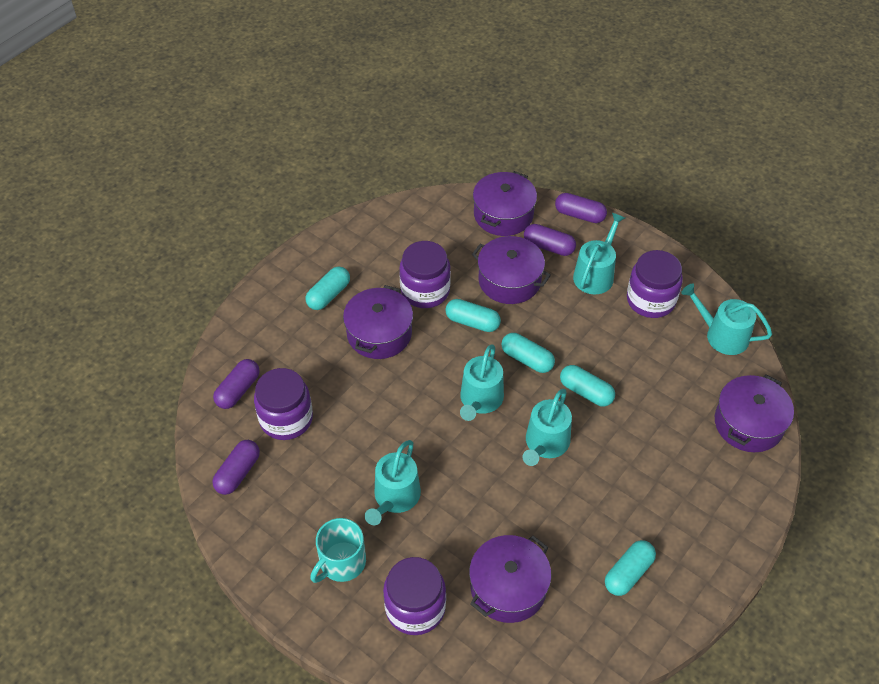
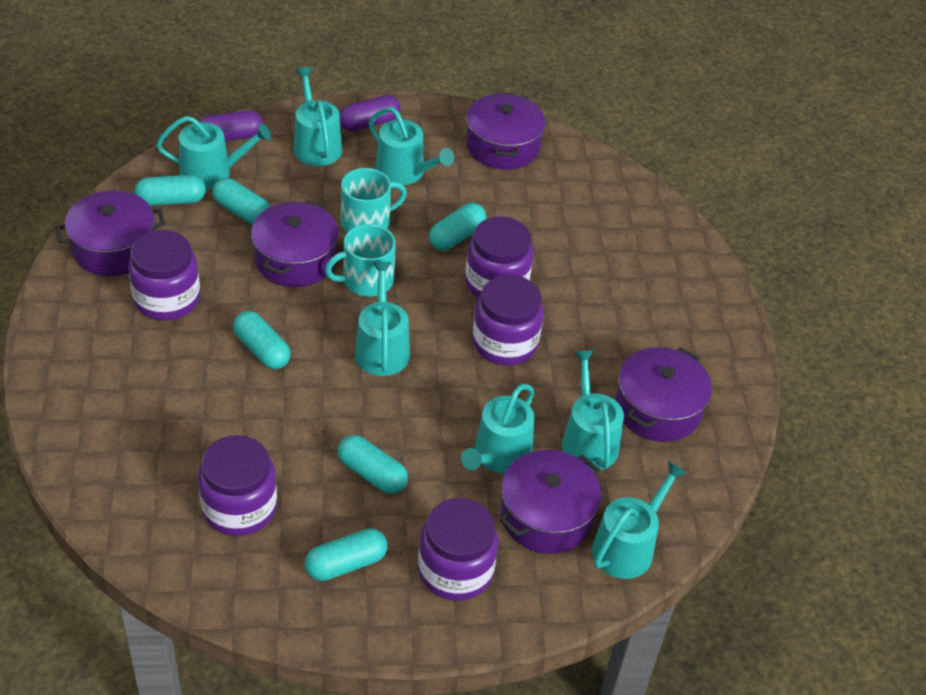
purple capsule: [212,440,260,495] [213,359,260,409] [524,224,576,256] [555,193,607,223] = 4 -> [199,110,264,141] [339,95,400,132] = 2
purple jar: [254,368,313,440] [383,557,446,635] [399,241,451,308] [627,250,683,318] = 4 -> [128,230,200,321] [198,435,277,536] [418,498,498,601] [465,217,534,298] [473,275,543,366] = 5
turquoise capsule: [306,266,350,310] [446,299,501,332] [501,333,555,373] [560,365,615,407] [605,540,656,596] = 5 -> [135,175,206,206] [212,178,270,225] [233,311,291,369] [305,528,388,581] [337,435,408,494] [429,203,486,251] = 6
turquoise mug: [310,518,366,583] = 1 -> [325,224,396,297] [341,168,407,232] = 2
turquoise watering can: [365,440,421,525] [460,345,504,421] [522,389,572,466] [573,213,625,294] [681,283,772,355] = 5 -> [156,116,271,189] [294,67,342,166] [355,262,410,376] [369,107,454,185] [461,384,535,473] [562,350,624,471] [592,461,687,579] = 7

